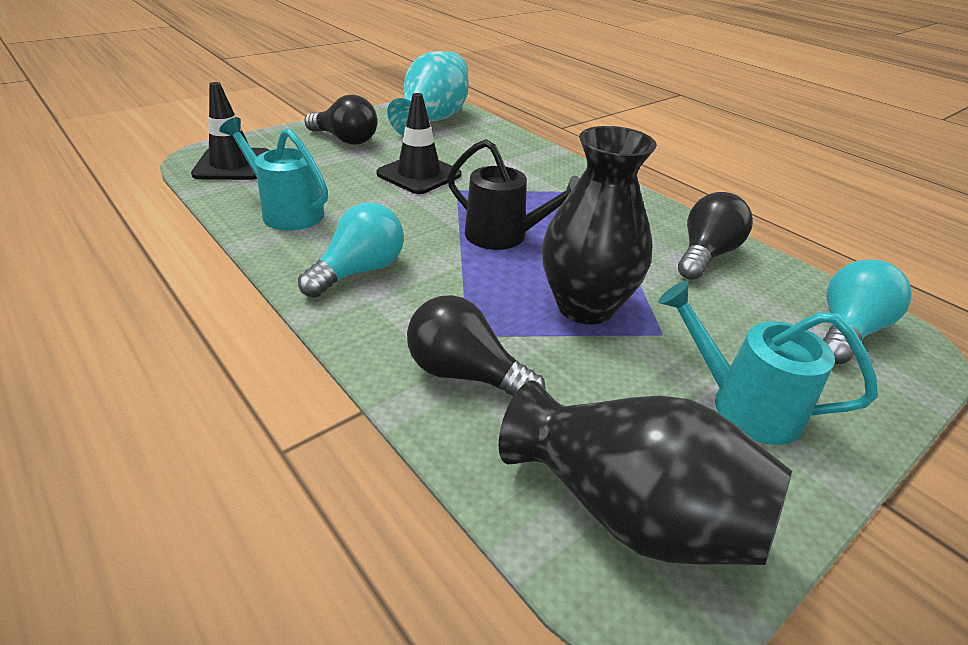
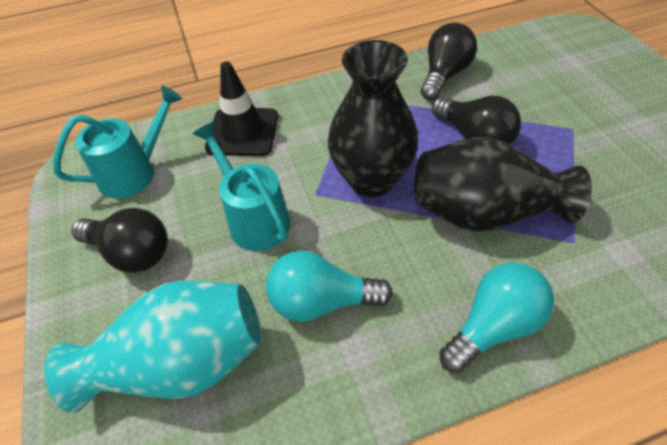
black traffic cone: [191,82,270,180] [376,93,461,194] = 2 -> [205,62,279,156] = 1
black watering can: [447,139,580,250] = 1 -> none = 0

